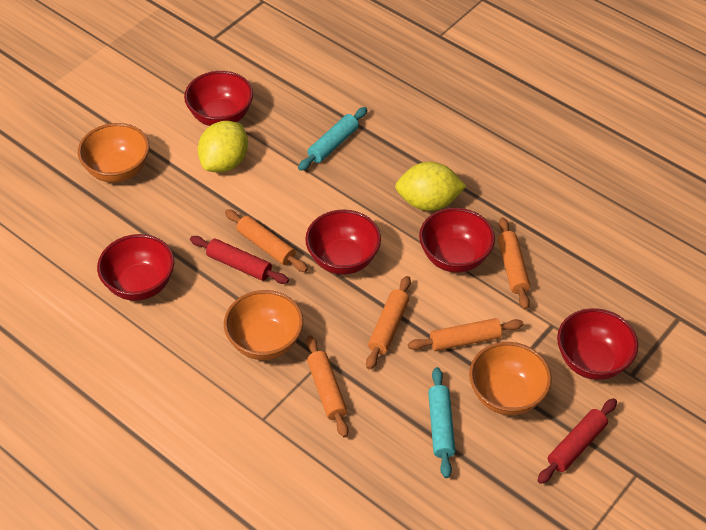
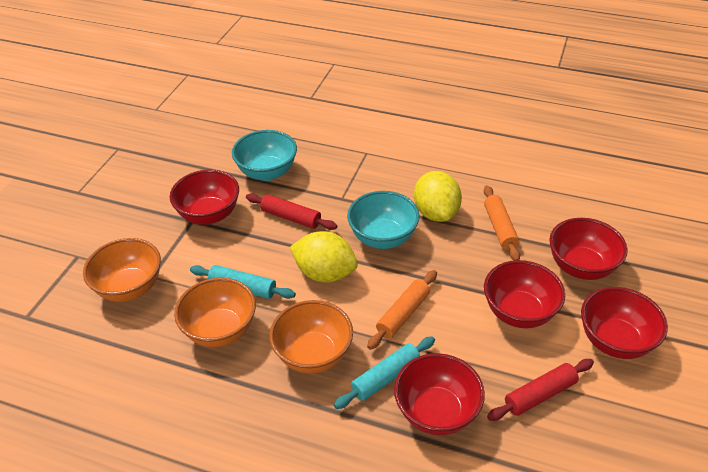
orange rolling pin: [225,209,308,272] [306,335,349,438] [366,276,411,370] [408,318,523,351] [498,217,530,309] = 5 -> [367,270,437,350] [484,185,520,261] = 2
turquoise bowl: none = 0 -> [232,130,297,181] [347,191,420,249] = 2

